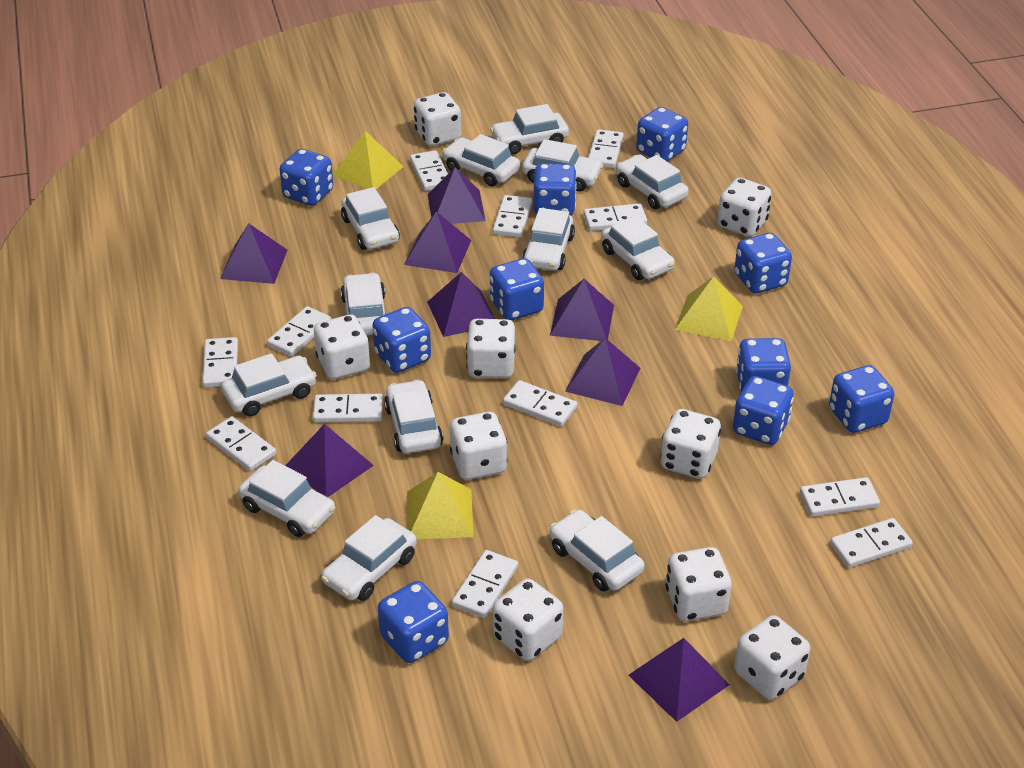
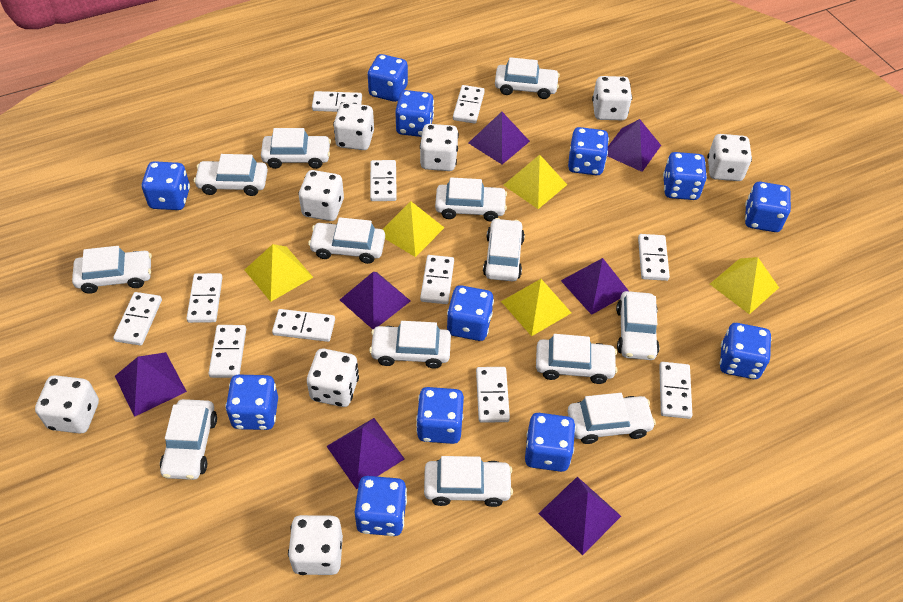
blue dice: [279,149,333,206] [372,307,431,373] [378,581,449,663] [490,258,544,320] [533,163,577,216] [637,107,688,162] [733,376,794,445] [734,233,792,293] [736,338,791,392] [829,365,894,433] = 10 -> [141,161,190,210] [225,374,278,430] [354,476,407,536] [368,54,408,102] [395,90,434,137] [416,387,464,444] [447,285,494,341] [525,413,576,472] [568,127,609,175] [663,152,707,200] [720,323,771,379] [745,182,791,232] = 12
purple pyramid: [220,223,287,284] [285,424,374,497] [404,211,471,273] [427,272,495,337] [428,167,485,224] [550,279,614,341] [565,338,640,406] [628,638,730,722] = 8 -> [115,352,187,417] [326,418,405,489] [340,272,411,329] [469,112,530,164] [538,477,621,555] [561,258,629,315] [607,119,661,172] = 7
white dice: [314,315,370,379] [414,92,461,146] [450,412,507,480] [466,319,516,378] [493,578,563,661] [660,409,721,479] [666,547,732,621] [717,178,772,237] [734,615,810,700] = 9 -> [35,375,99,434] [288,515,343,575] [299,170,344,221] [307,349,359,407] [333,103,374,150] [420,124,459,171] [592,76,632,120] [707,134,752,181] = 8
white domino: [202,337,238,388] [206,416,276,471] [267,306,331,357] [313,394,383,423] [410,150,448,191] [452,550,518,618] [493,195,532,238] [503,380,577,427] [583,203,647,231] [588,129,624,168] [800,477,880,517] [830,518,913,568] = 12 -> [113,292,162,346] [186,273,223,323] [208,325,246,378] [272,309,335,342] [312,91,362,112] [370,160,397,201] [420,255,454,304] [453,85,485,124] [476,367,510,423] [638,234,670,281] [659,362,692,419] = 11
yellow pyramid: [333,131,404,189] [407,472,473,539] [675,276,743,341] = 3 -> [245,244,313,302] [382,201,444,257] [501,279,571,336] [504,155,567,209] [710,257,779,314] = 5

